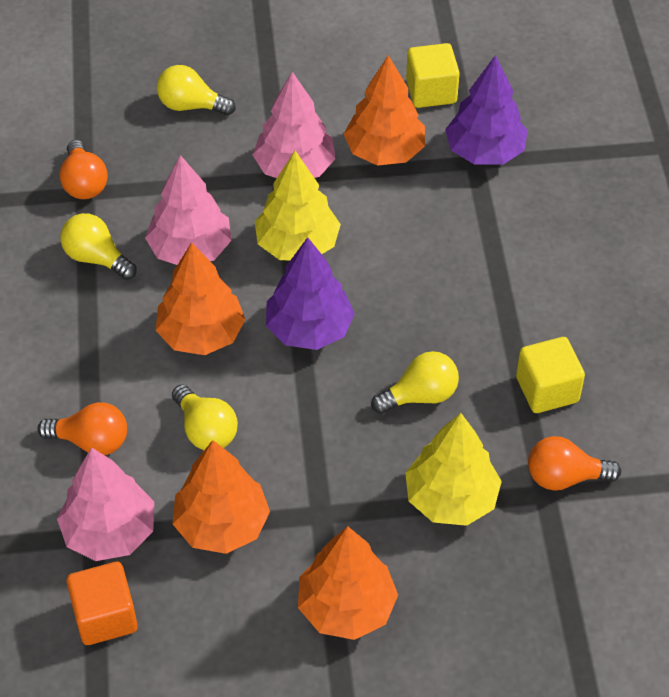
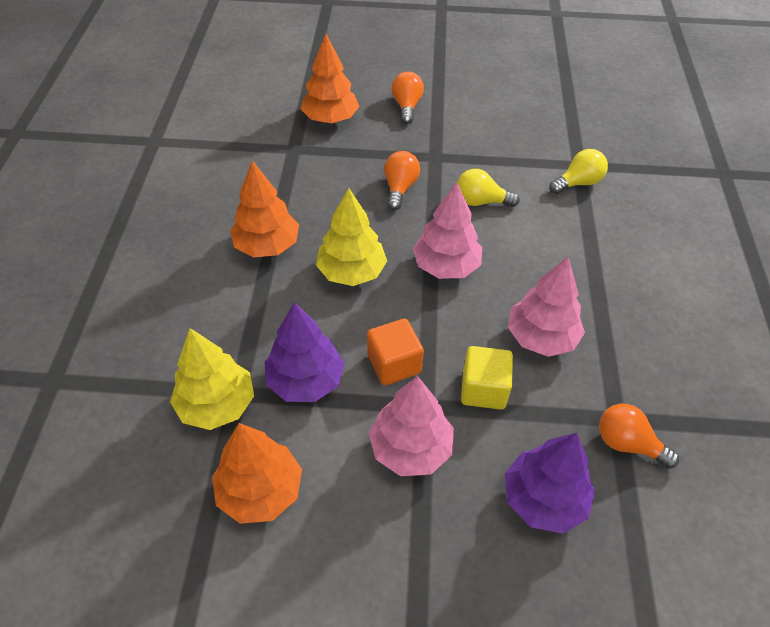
orange tree: [156,242,246,355] [173,440,270,554] [298,526,398,640] [344,55,425,166] = 4 -> [212,423,302,524] [230,161,299,257] [301,33,360,123] = 3
yellow cube: [406,43,460,108] [516,337,585,413] = 2 -> [461,346,513,410] = 1
yellow light bulb: [61,213,137,280] [157,65,236,116] [172,385,238,450] [371,351,459,414] = 4 -> [457,169,520,207] [549,149,608,194] = 2

